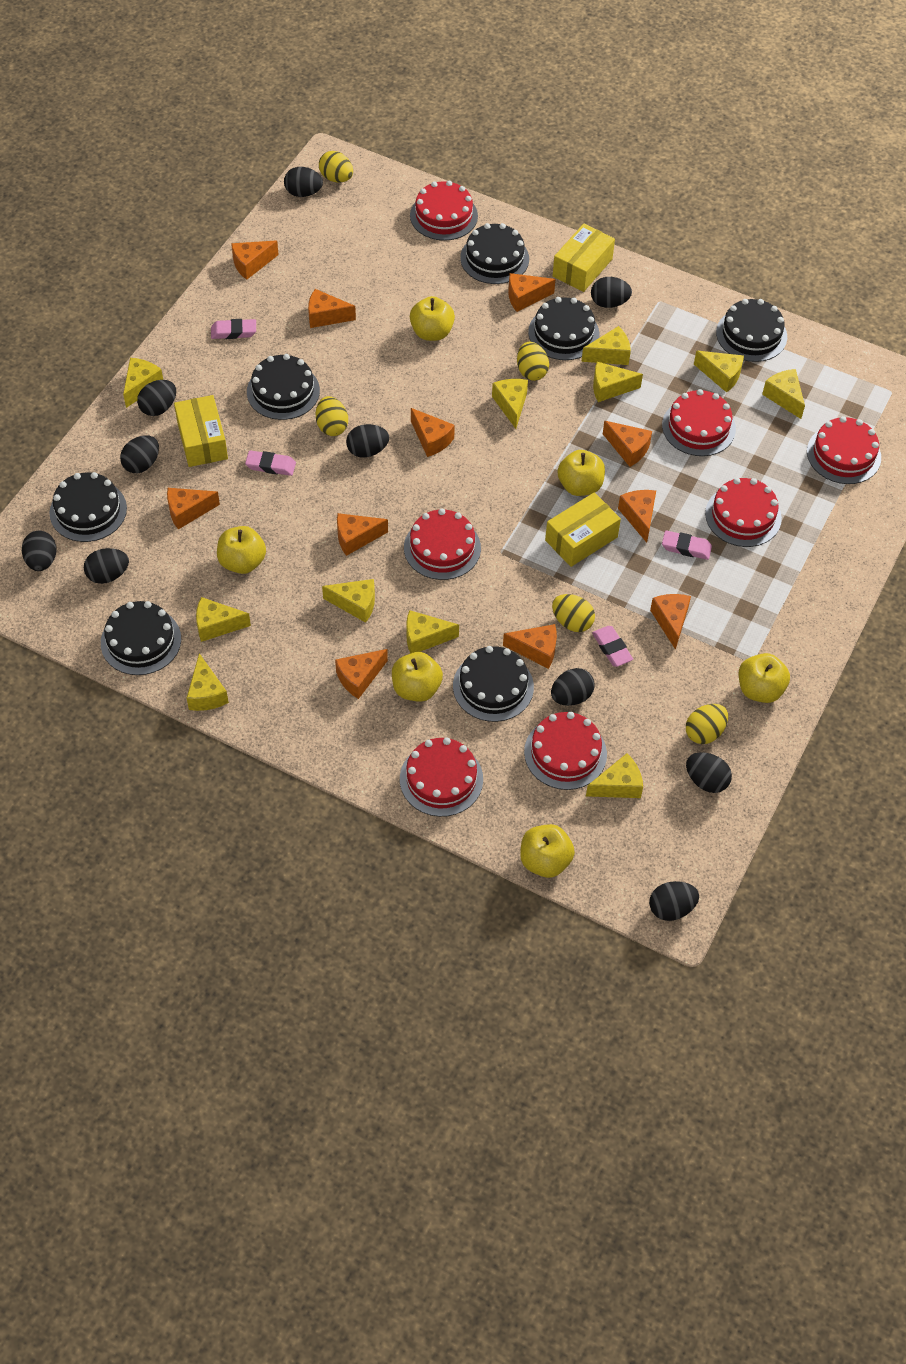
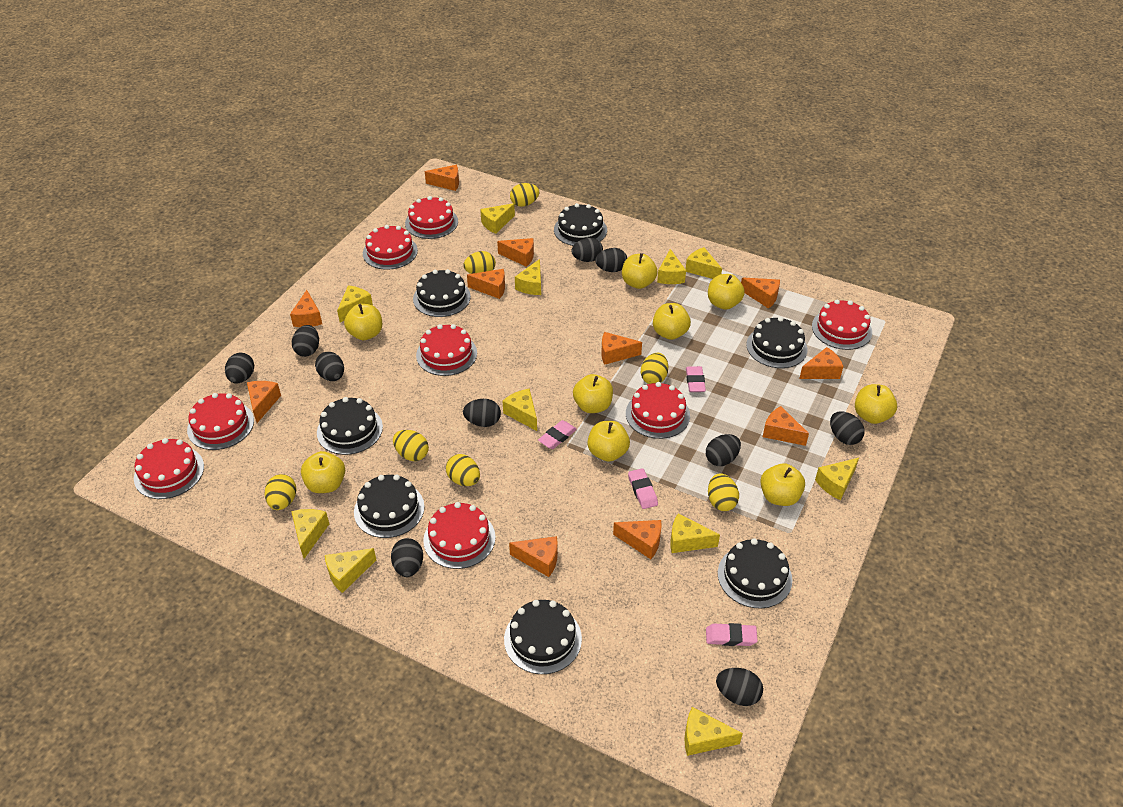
red cake: [400,738,483,817] [404,509,481,580] [410,181,478,241] [524,712,607,790] [662,389,736,456] [705,478,782,547] [807,416,881,484] = 7 -> [134,438,204,499] [187,393,254,450] [363,225,418,270] [405,196,458,239] [416,324,477,376] [423,502,496,569] [626,382,690,439] [812,300,872,350] = 8
yellow apple: [217,526,266,574] [392,652,443,702] [410,296,455,341] [520,824,575,878] [557,450,605,496] [739,653,790,703] = 6 -> [301,451,345,493] [344,304,382,340] [573,374,613,413] [587,421,630,462] [622,253,658,289] [653,303,691,340] [708,274,745,310] [760,463,805,506] [855,384,897,424] = 9
yellow box: [174,395,228,467] [545,492,621,567] [553,224,615,292] = 3 -> none = 0
yellow egg: [316,396,348,436] [319,151,353,183] [517,342,549,381] [552,594,595,632] [686,704,728,744] = 5 -> [265,474,296,510] [393,430,429,461] [446,454,480,486] [463,251,496,274] [510,183,540,207] [641,353,668,384] [708,473,739,511] = 7

